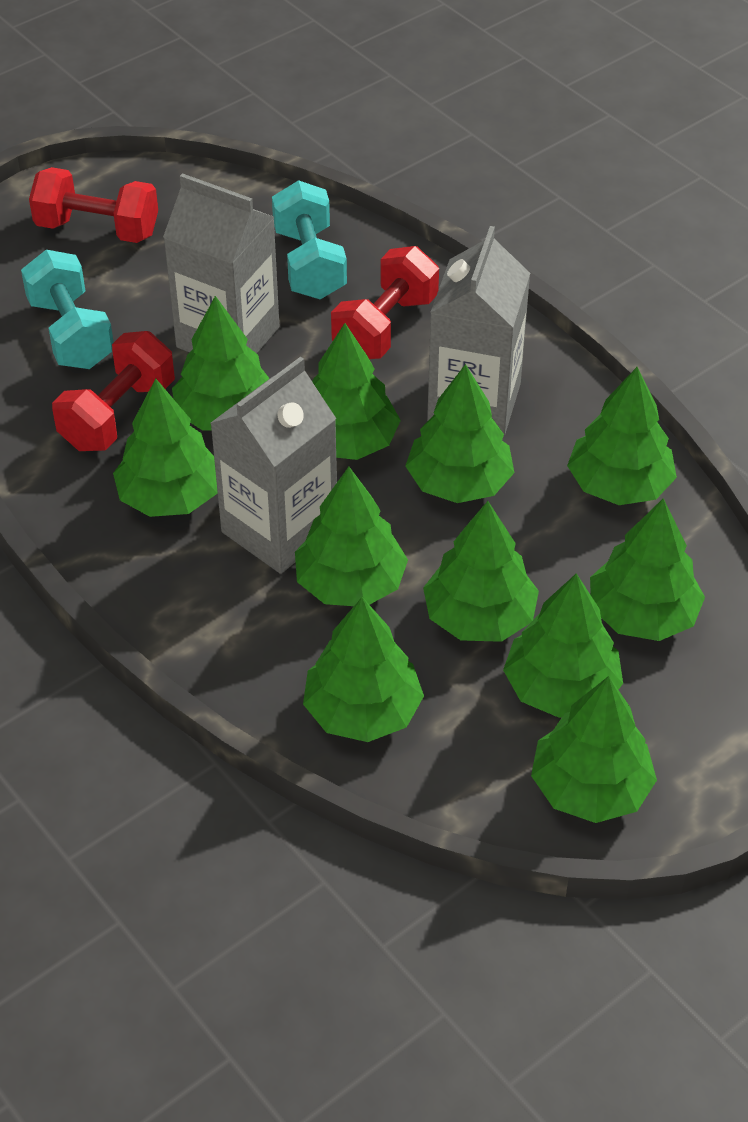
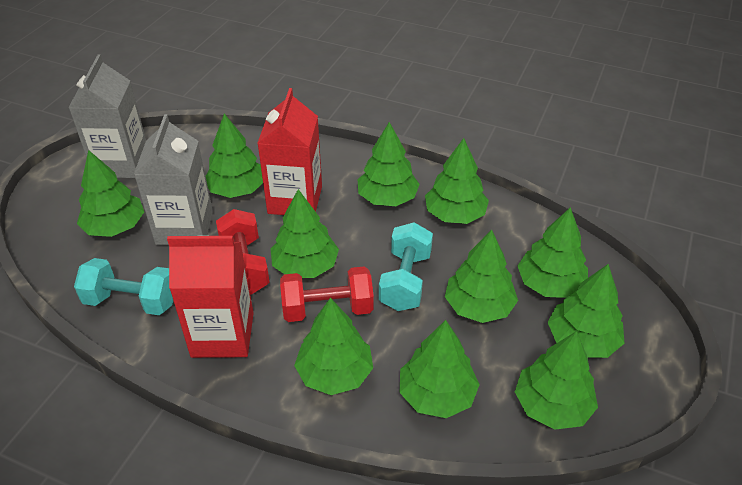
grey carton: [163,173,279,353] [210,357,337,574] [427,226,530,437] = 3 -> [68,55,146,178] [134,114,213,245] = 2
red carton: none = 0 -> [167,236,254,358] [258,88,322,215] = 2
red dumbbell: [29,167,158,243] [52,331,175,451] [331,246,439,359] = 3 -> [216,209,270,295] [280,266,374,322] = 2

